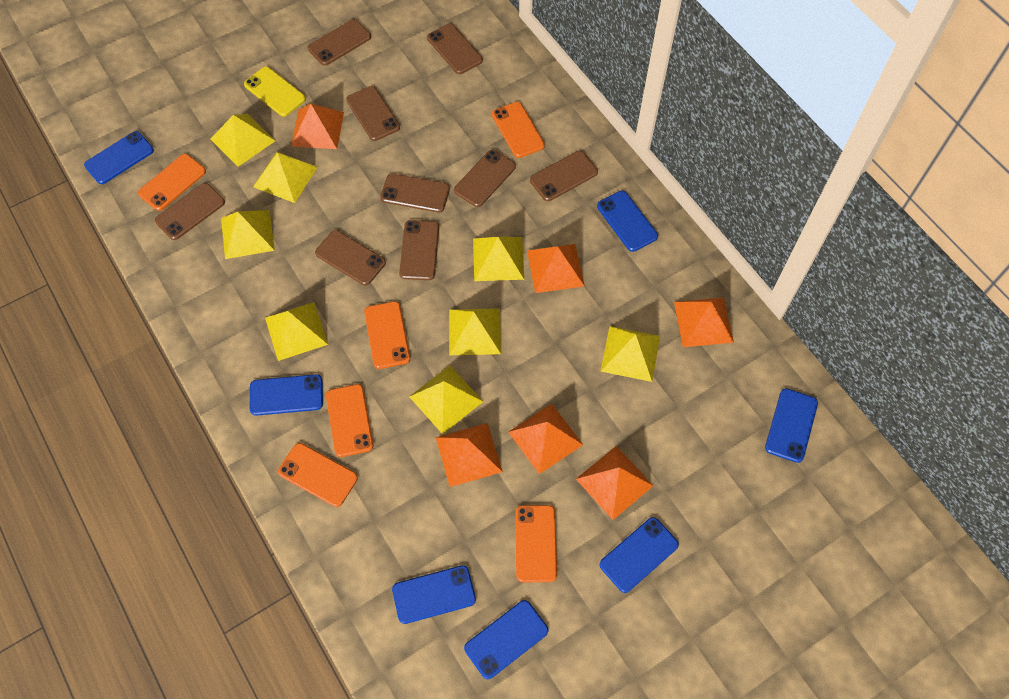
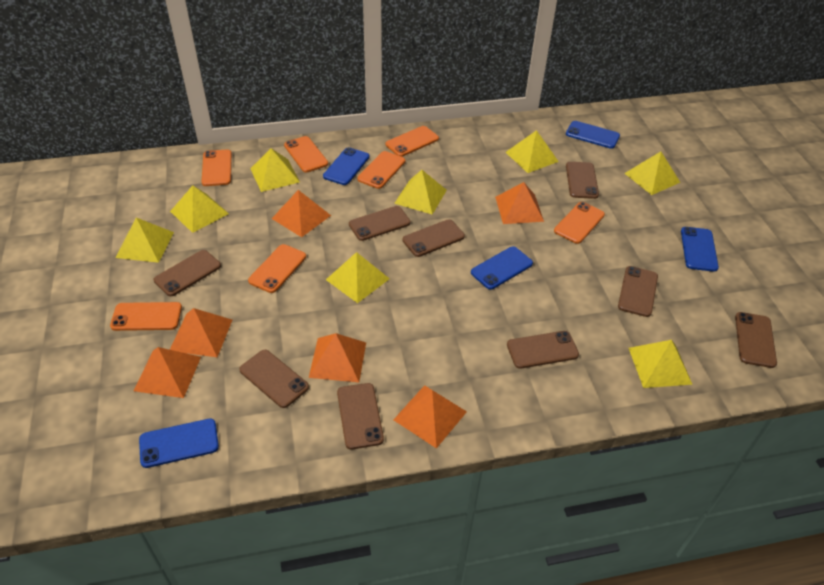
blue phone: [84,131,154,184] [250,374,323,416] [392,565,476,624] [464,600,548,679] [597,191,658,252] [599,517,679,593] [765,388,818,463] = 7 -> [139,418,219,468] [323,147,369,185] [471,246,533,290] [566,121,620,149] [681,227,719,272] = 5
orange phone: [138,154,206,211] [278,443,358,507] [326,384,373,457] [364,301,410,369] [492,102,545,158] [515,505,557,582] = 6 -> [110,302,182,331] [201,149,232,186] [248,244,306,293] [284,136,328,172] [357,151,405,189] [386,126,439,157] [554,202,605,244] = 7
yellow phone: [244,67,306,117] = 1 -> none = 0

